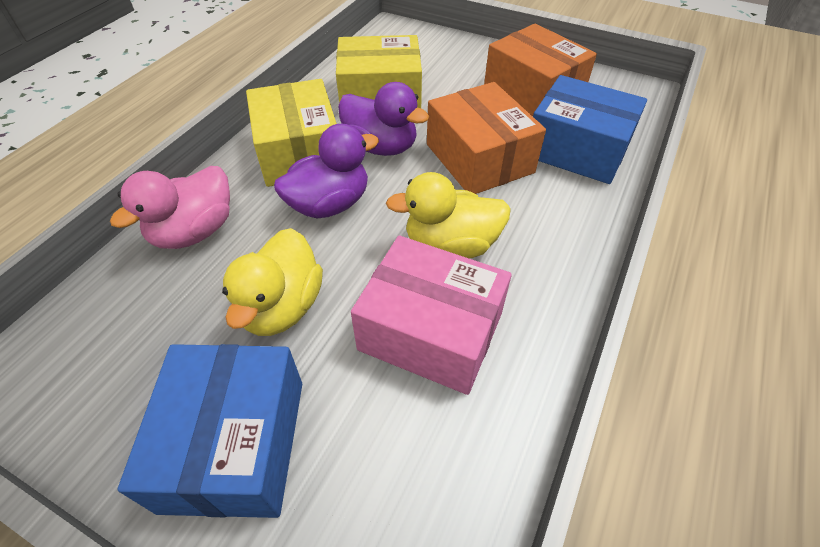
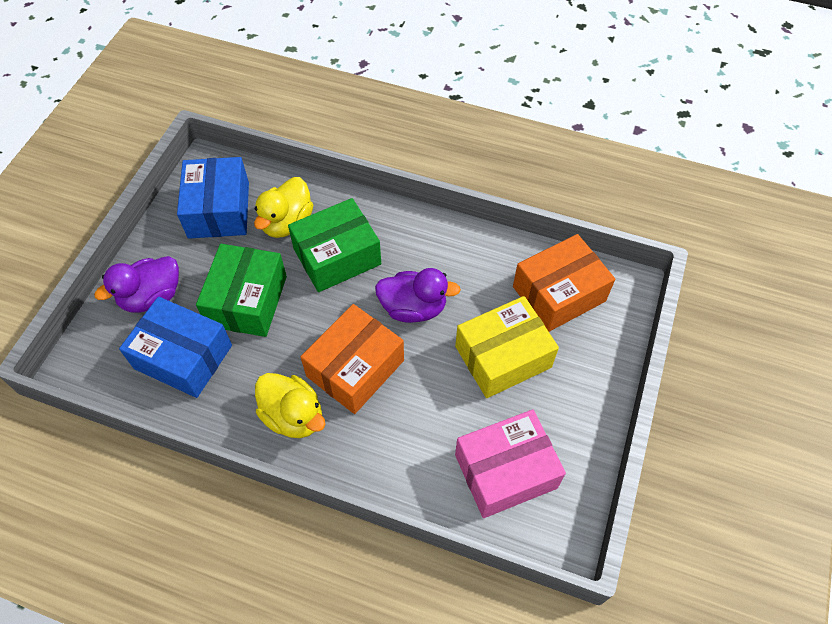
green box: none = 0 -> [196,244,287,337] [288,198,381,292] = 2
pink duck: [110,166,230,249] = 1 -> none = 0
yellow box: [246,79,337,187] [336,35,422,108] = 2 -> [455,296,559,398] = 1

